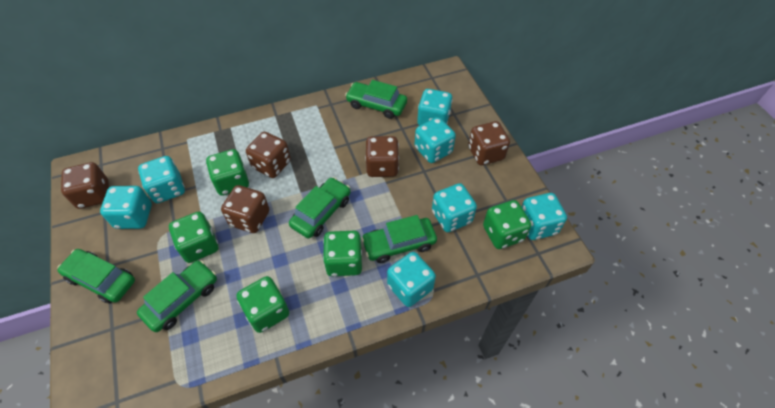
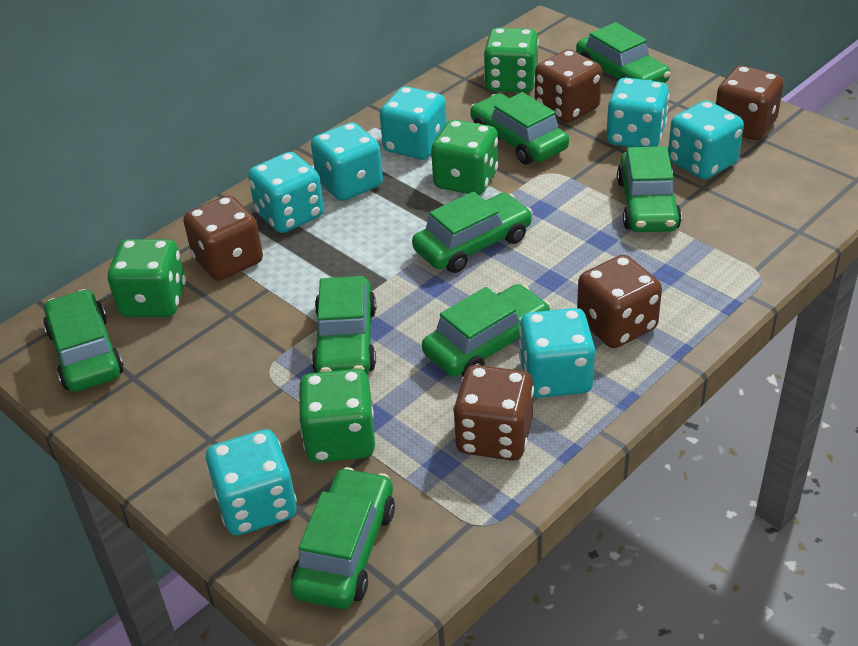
green car: [57,249,135,304] [137,260,217,332] [289,177,351,238] [345,80,407,119] [361,215,437,263] = 5 -> [43,289,124,392] [291,467,395,609] [311,276,376,374] [412,192,533,273] [422,284,551,377] [470,92,569,165] [576,22,671,83] [617,146,682,232] = 8
green dice: [169,212,218,263] [206,149,249,196] [237,276,289,333] [323,231,362,276] [483,200,531,249] = 5 -> [108,239,186,317] [298,369,375,463] [431,120,498,195] [484,28,539,93] = 4

